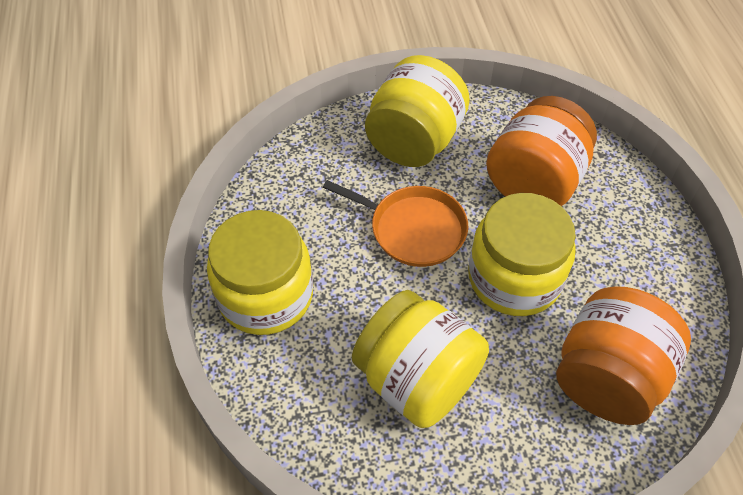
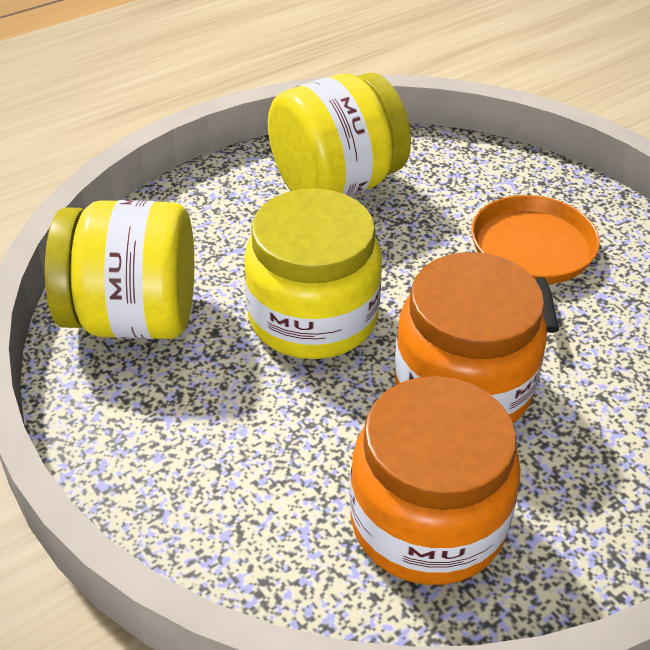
yellow jar: [207,210,313,335] [352,290,489,428] [365,55,470,167] [468,193,576,316] = 4 -> [45,200,194,339] [244,188,382,359] [268,73,411,196] = 3

